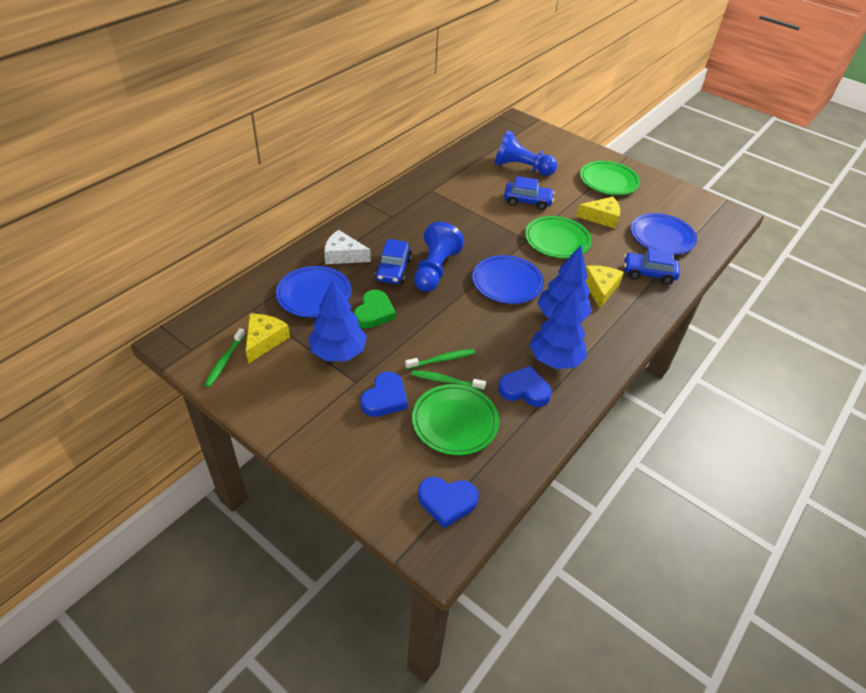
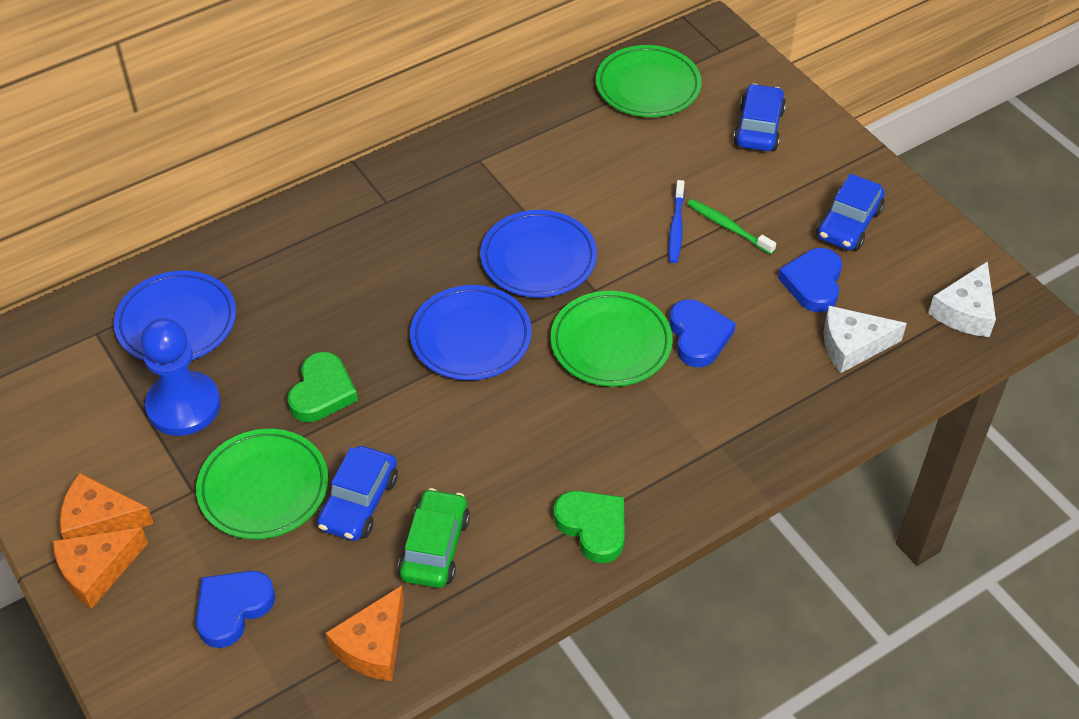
blue pawn: [414,222,464,292] [495,130,557,176] = 2 -> [141,318,221,436] = 1
blue toothbrush: none = 0 -> [668,180,685,263] = 1
blue tree: [308,279,367,361] [529,287,587,369] [537,245,592,321] = 3 -> none = 0
green car: none = 0 -> [398,488,470,588] = 1
green heart: [354,290,396,329] = 1 -> [287,352,358,422] [554,491,625,563] = 2
green toothbrush: [205,328,245,387] [405,349,475,369] [411,370,486,390] = 3 -> [687,199,776,254] = 1
orange cheese: none = 0 -> [53,527,148,609] [60,473,154,539] [325,585,404,681] = 3
white cheese: [324,230,371,264] = 1 -> [823,306,907,373] [928,261,996,337] = 2
yellow cheese: [246,314,290,364] [576,197,620,229] [585,265,624,308] = 3 -> none = 0

